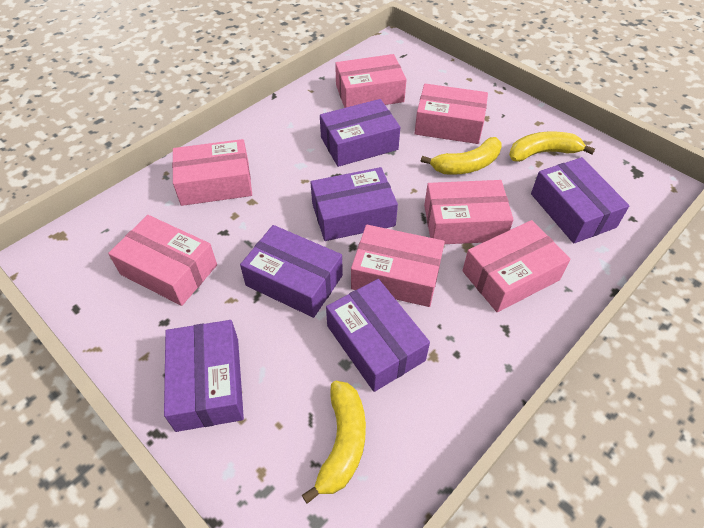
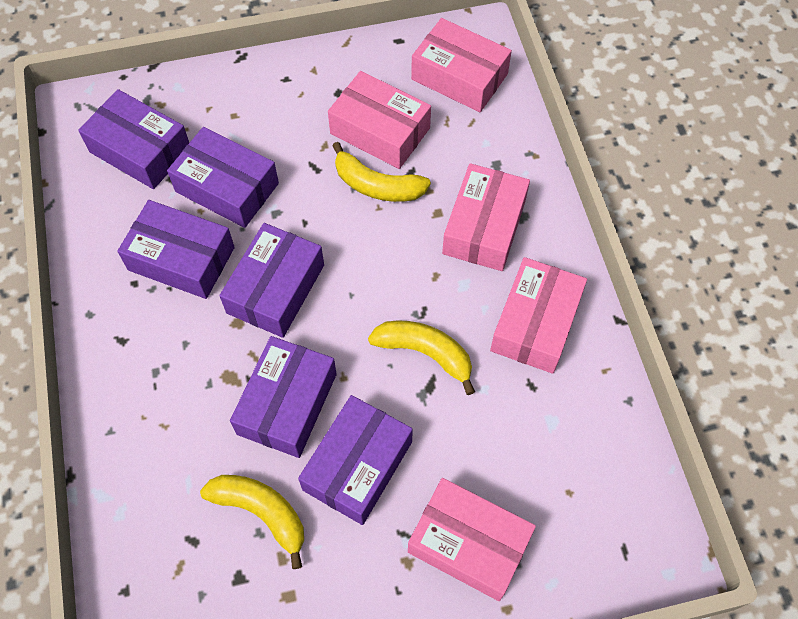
pink box: [108,215,217,306] [172,139,252,206] [335,54,407,108] [351,225,445,307] [414,84,488,144] [424,180,514,244] [462,220,571,312] = 7 -> [328,71,431,169] [408,478,536,601] [411,18,512,112] [442,163,530,271] [490,257,587,374] = 5

